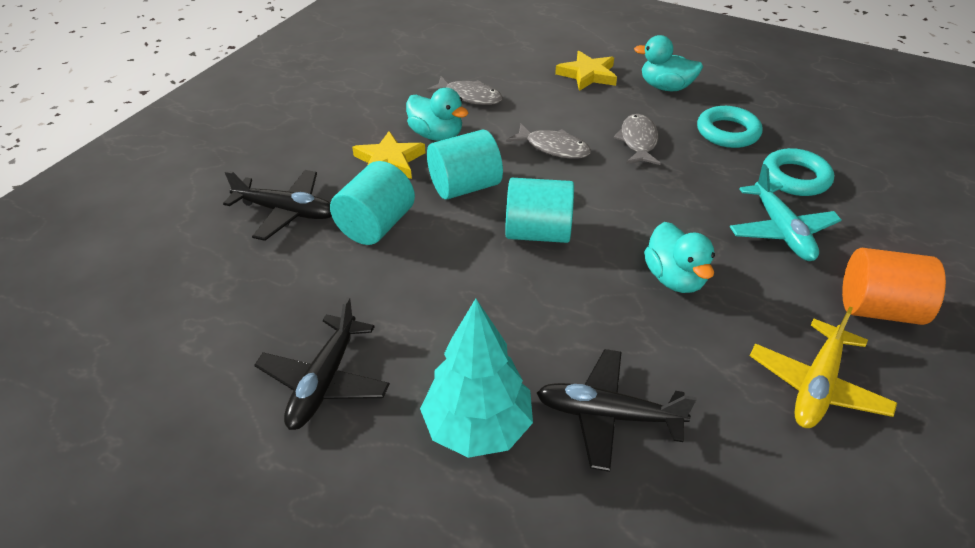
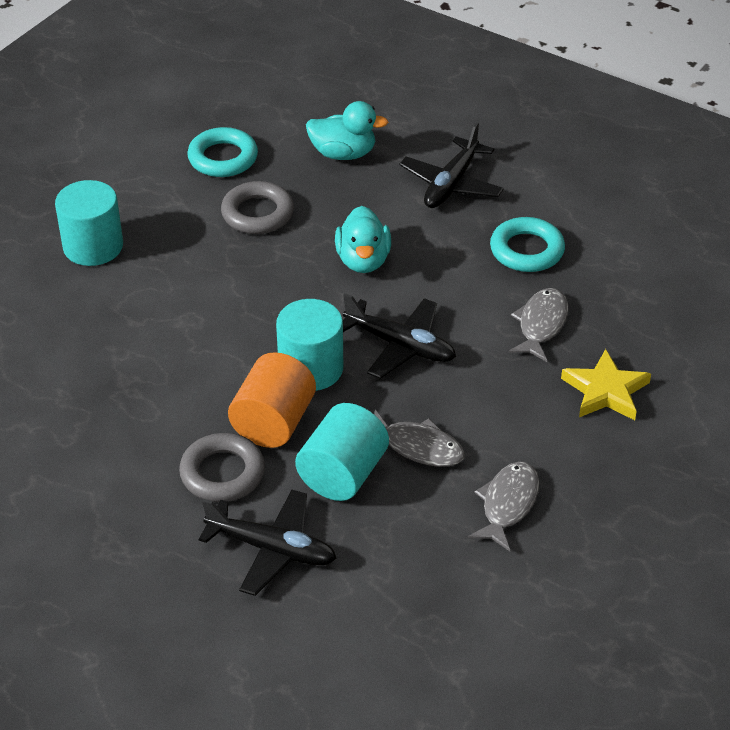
grey ring: none = 0 -> [179,433,265,502] [221,181,294,234] = 2
turquoise duck: [406,88,468,141] [634,35,703,91] [644,222,715,293] = 3 -> [306,101,388,160] [335,206,391,273] = 2
turquoise plane: [730,164,841,261] = 1 -> none = 0
turquoise tree: [420,299,533,458] = 1 -> none = 0
yellow plane: [750,306,897,428] = 1 -> none = 0
yellow star: [352,131,426,179] [555,51,617,91] = 2 -> [561,349,651,420] = 1

